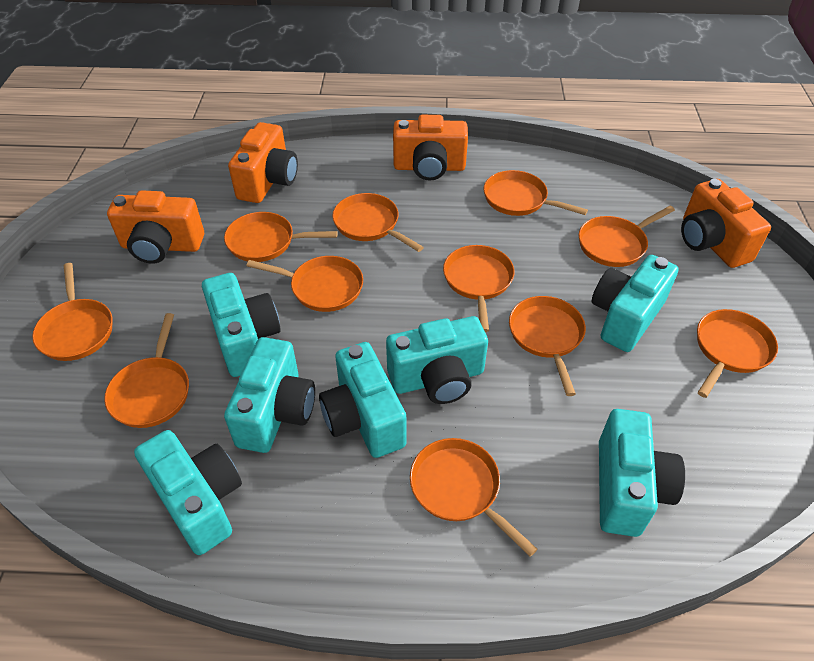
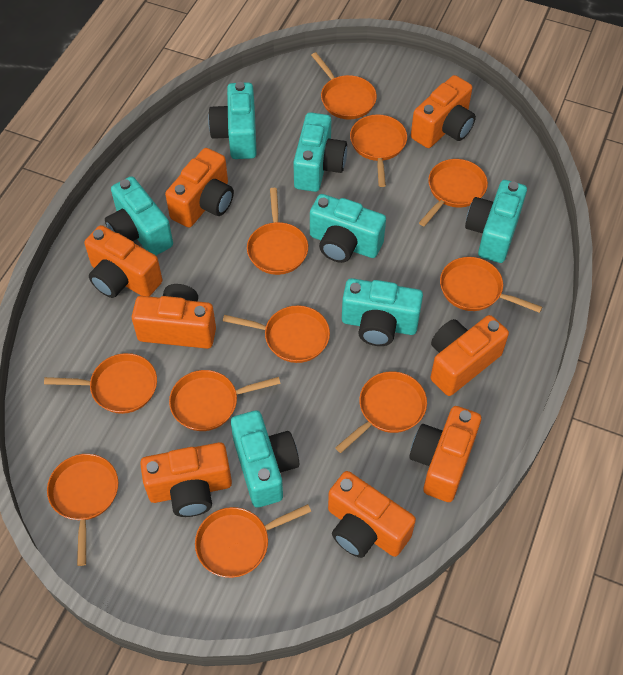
orange camera: [107,190,204,264] [228,122,298,203] [393,115,468,181] [681,179,771,268] = 4 -> [84,225,162,298] [132,284,216,349] [140,442,232,517] [165,148,234,228] [328,471,416,558] [409,406,481,502] [411,75,476,148] [431,315,509,396] = 8

